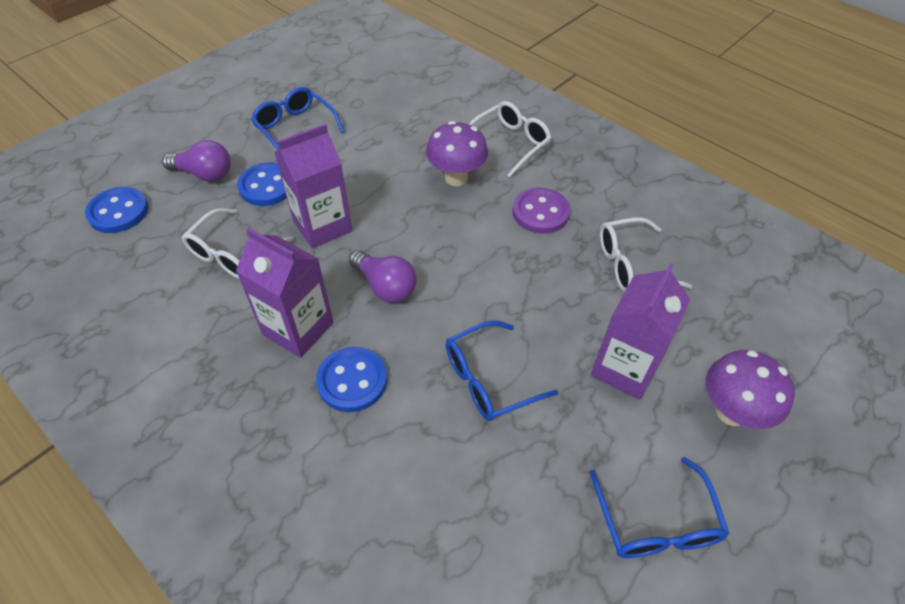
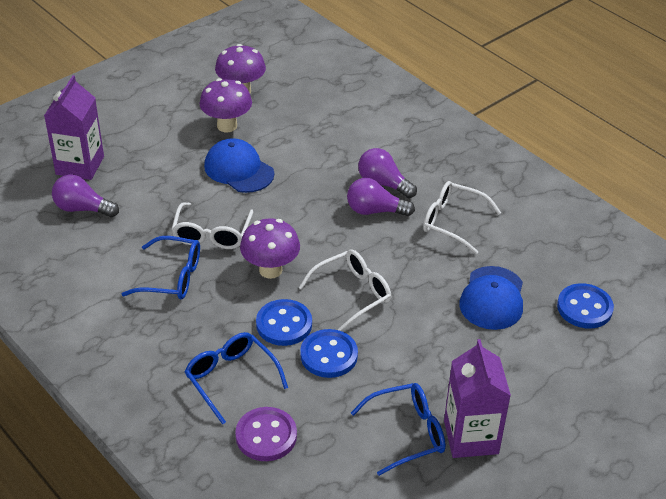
blue cap: none = 0 -> [204,138,274,193] [459,266,523,330] = 2
purple carton: [236,228,334,358] [274,124,352,248] [591,263,690,400] = 3 -> [44,75,104,180] [444,339,511,458] = 2
purple light bulb: [162,140,231,182] [349,250,417,303] = 2 -> [52,174,119,217] [347,178,415,216] [358,148,417,198] = 3
purple mushroom: [426,121,488,186] [706,350,795,429] = 2 -> [200,78,252,132] [215,44,266,93] [240,218,300,279] = 3

